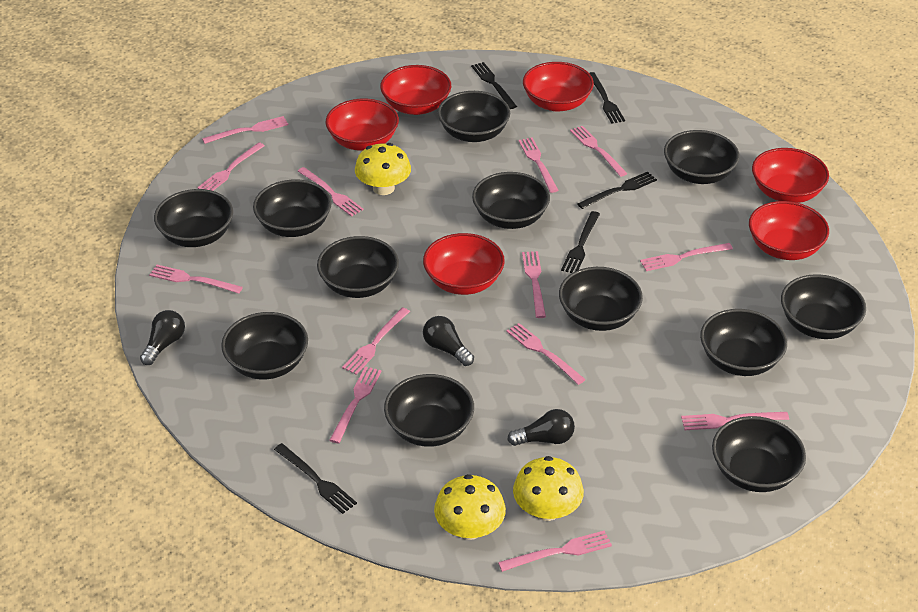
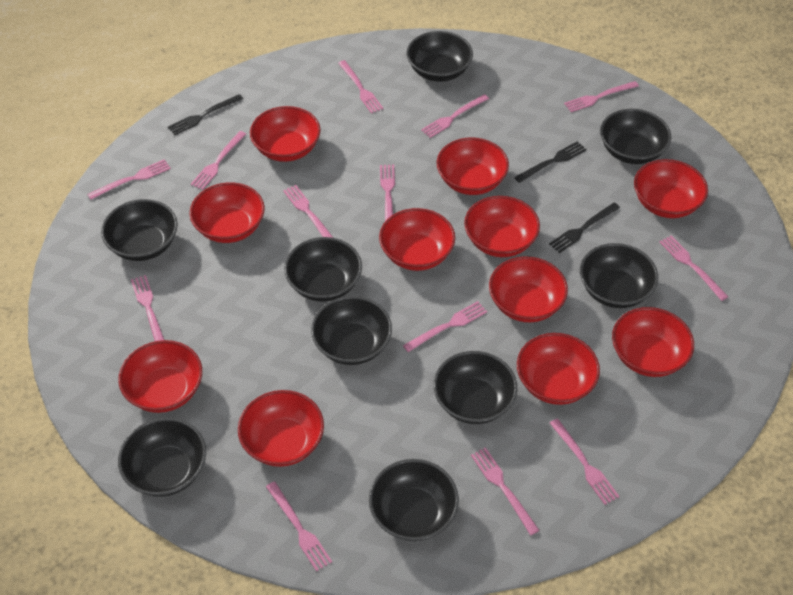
black bowl: [154,189,233,247] [221,312,308,380] [253,180,332,237] [317,236,399,298] [384,374,474,447] [438,91,510,142] [472,172,550,229] [559,267,643,331] [664,130,740,184] [700,309,787,376] [712,416,806,492] [781,274,866,339] = 12 -> [101,199,178,261] [118,418,206,497] [284,237,362,302] [311,296,392,365] [369,459,459,541] [407,31,473,82] [433,351,517,424] [580,243,658,308] [600,109,671,164] = 9
black fork: [274,443,357,514] [471,62,517,109] [561,211,600,273] [577,172,657,209] [589,72,625,124] = 5 -> [168,94,243,135] [514,141,587,183] [549,203,620,253] = 3
black light bulb: [140,310,185,365] [423,316,474,366] [507,409,575,446] = 3 -> none = 0
red bowl: [326,99,399,151] [380,65,451,115] [423,233,505,295] [523,62,594,112] [749,201,829,260] [752,148,829,203] = 6 -> [118,340,202,413] [189,182,265,243] [238,390,324,467] [250,106,321,162] [379,208,455,271] [437,138,509,195] [464,196,540,257] [489,256,568,322] [517,333,600,405] [612,307,694,377] [634,159,708,218] = 11
yellow mushroom: [355,143,411,195] [434,474,506,540] [513,456,584,521] = 3 -> none = 0

